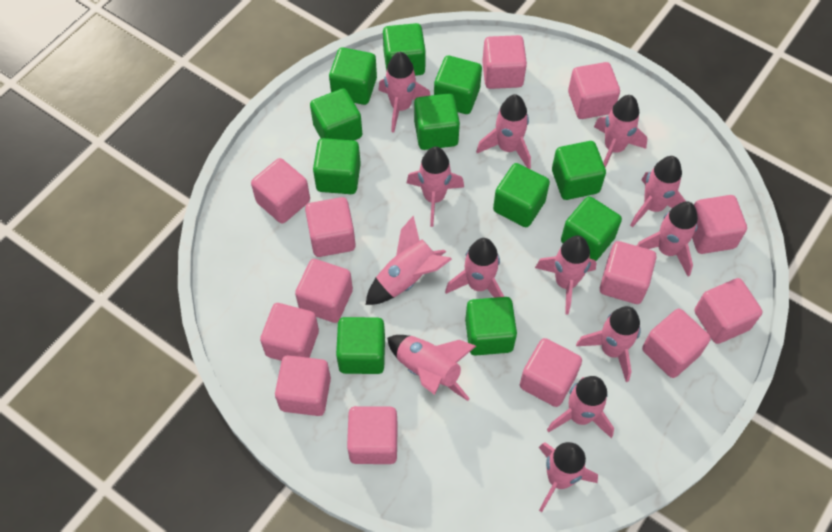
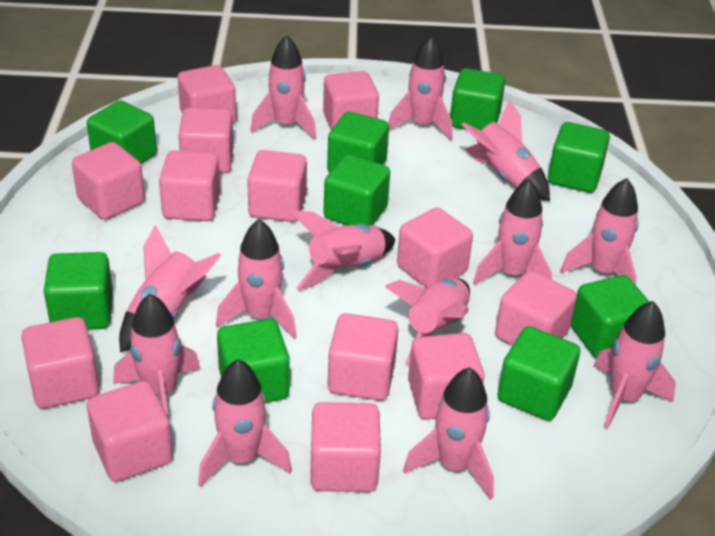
green cube: [310,88,362,141] [313,138,361,194] [329,47,377,105] [336,317,385,374] [383,23,426,76] [414,94,460,150] [434,56,482,114] [465,297,517,356] [493,163,550,227] [552,141,606,200] [561,196,622,261] = 11 -> [44,252,113,330] [87,100,157,164] [217,319,290,403] [323,155,390,226] [327,112,389,172] [450,68,505,131] [497,326,580,421] [548,122,610,193] [571,275,649,359] = 9

